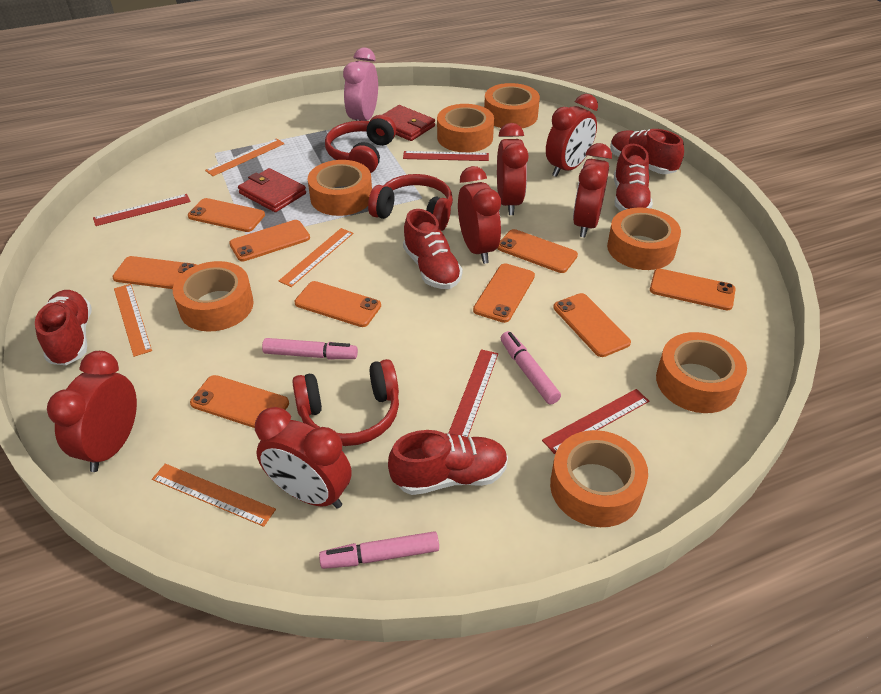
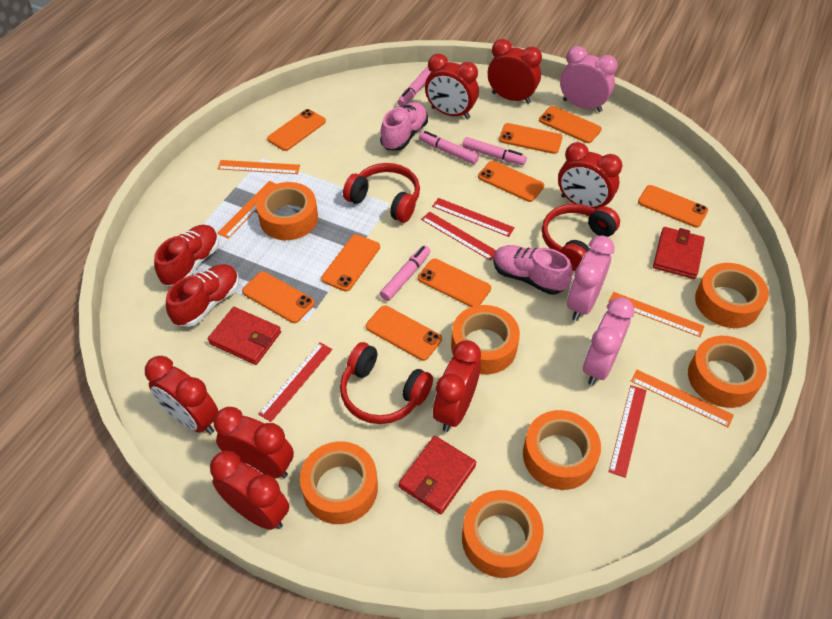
pink clock: [343,48,378,121] = 1 -> [560,46,618,112] [567,235,615,321] [583,297,635,385] = 3
pink marker: [262,338,358,359] [319,531,439,569] [501,331,561,404] = 3 -> [380,245,430,301] [398,67,432,106] [419,131,479,164] [462,137,527,165] = 4
pink shoe: none = 0 -> [380,102,428,151] [493,245,573,295] = 2
red clock: [47,351,137,472] [255,407,352,509] [458,166,501,264] [497,123,529,215] [546,94,598,177] [573,143,612,238] = 6 -> [145,356,218,434] [210,451,289,530] [214,407,294,478] [425,54,479,119] [433,340,481,432] [488,39,542,104] [558,142,622,209] = 7
red shoe: [35,290,92,365] [388,430,508,495] [403,209,462,289] [610,129,684,174] [614,144,653,211] = 5 -> [154,225,219,286] [166,264,239,327] = 2
red wallet: [238,168,306,212] [382,105,435,141] = 2 -> [208,307,281,365] [399,436,476,514] [653,227,705,279] = 3

